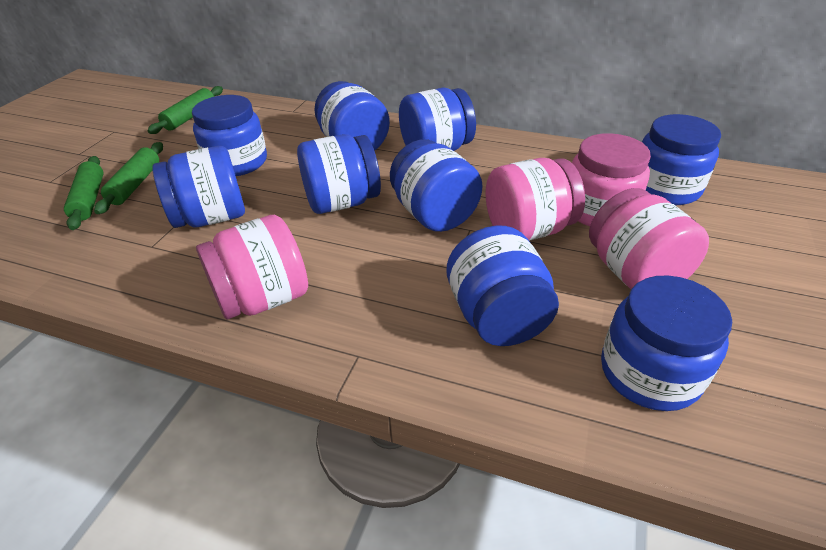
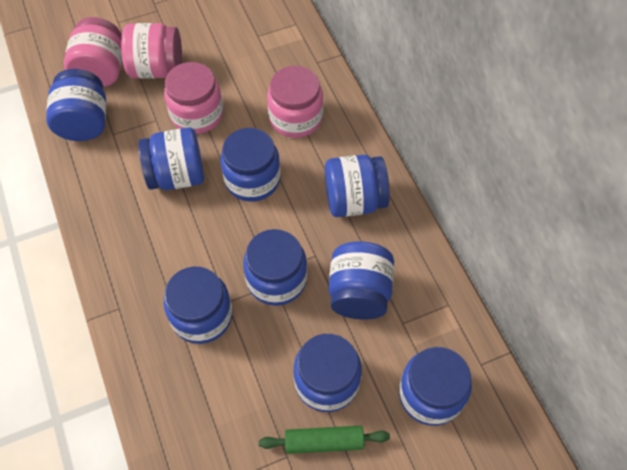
green rolling pin: [64,156,103,230] [94,142,163,214] [147,86,223,134] = 3 -> [259,426,390,454] = 1

